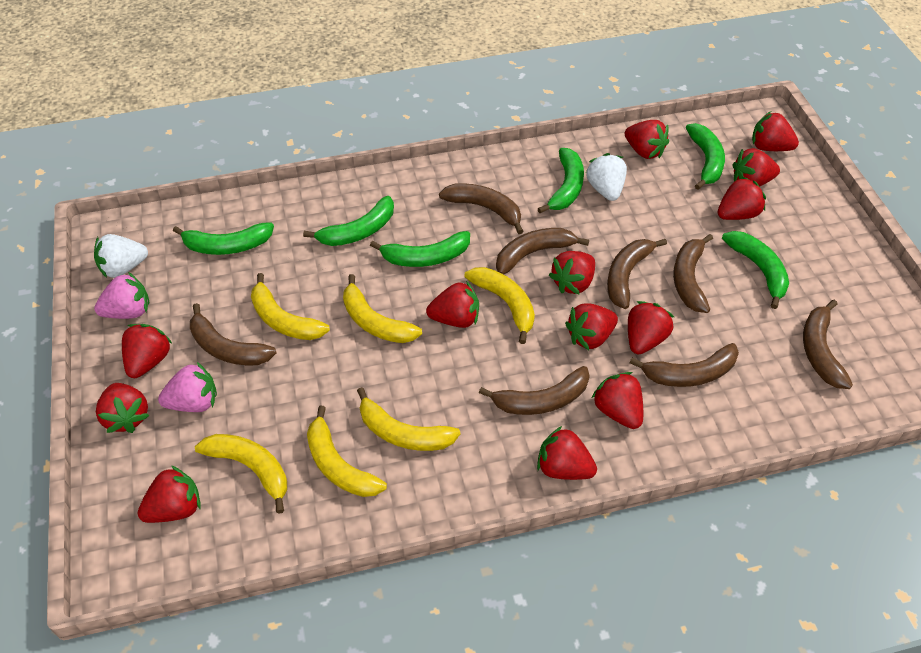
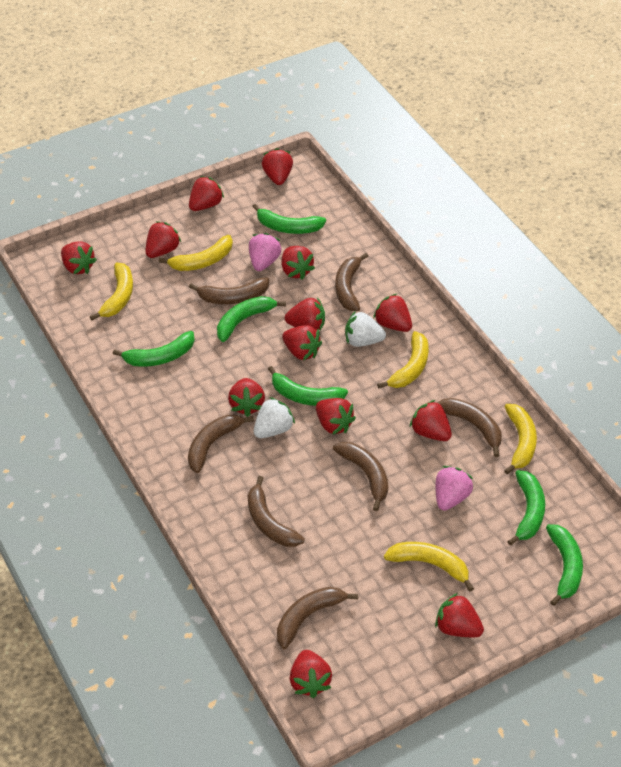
brown banana: [190,303,276,365] [439,183,524,234] [479,366,590,415] [496,228,589,274] [607,239,667,309] [630,343,739,387] [673,234,713,313] [803,300,853,389] = 8 -> [188,415,254,473] [189,277,269,304] [248,476,305,547] [277,587,358,649] [333,442,388,511] [335,253,368,311] [437,398,502,457] = 7
yellow banana: [195,434,287,514] [251,273,330,340] [307,406,387,497] [343,274,422,343] [357,387,461,451] [464,267,535,344] = 6 -> [90,263,133,320] [159,235,233,271] [377,331,429,388] [384,542,474,592] [504,404,537,474] = 5

